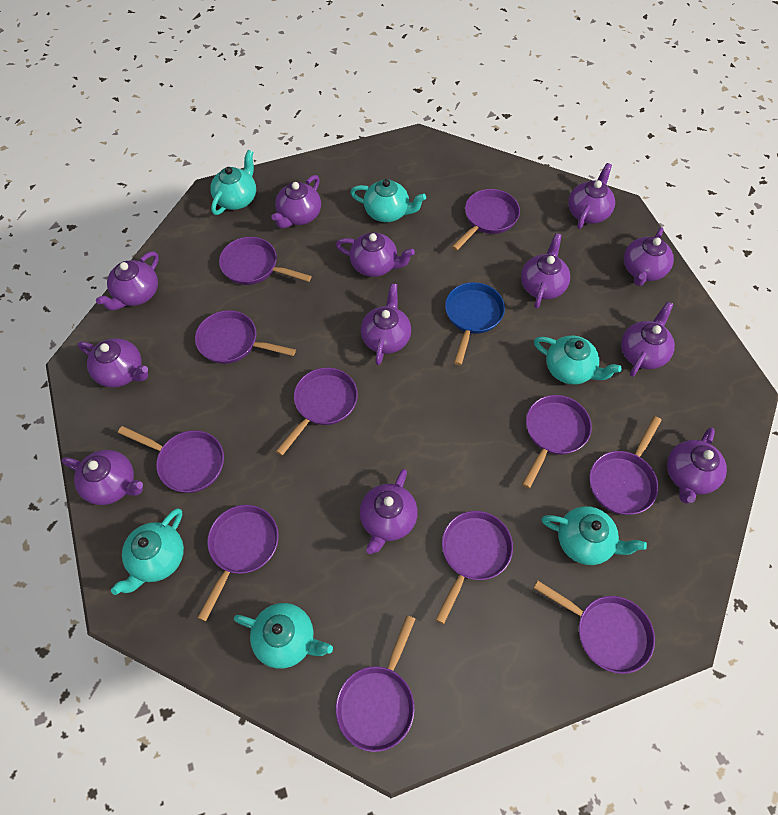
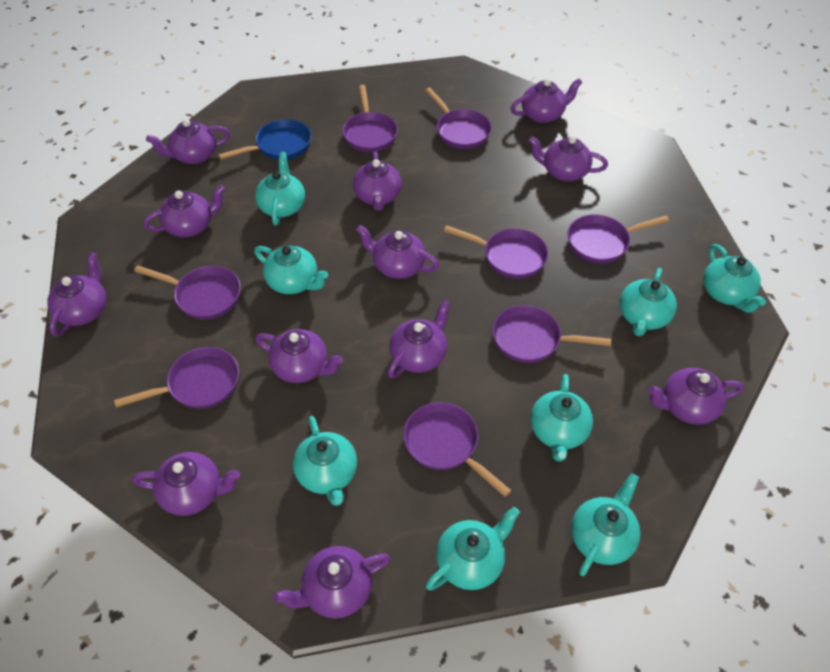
purple pan: [118,426,224,493] [195,310,296,364] [198,505,279,621] [219,237,312,285] [276,368,358,456] [336,615,415,752] [435,511,513,624] [452,189,520,251] [522,395,592,489] [534,581,655,674] [589,416,662,515] = 11 -> [114,347,239,409] [134,266,241,320] [343,85,398,152] [403,402,511,497] [425,88,492,149] [444,225,548,279] [492,305,611,363] [567,214,669,264] = 8
turquoise teapot: [111,508,184,595] [210,150,256,215] [234,603,333,669] [350,179,426,222] [534,336,622,385] [541,506,647,565] = 6 -> [254,245,328,294] [255,152,305,225] [293,416,357,506] [426,507,520,591] [531,374,593,462] [571,473,641,576] [619,268,677,336] [703,244,766,313] = 8

